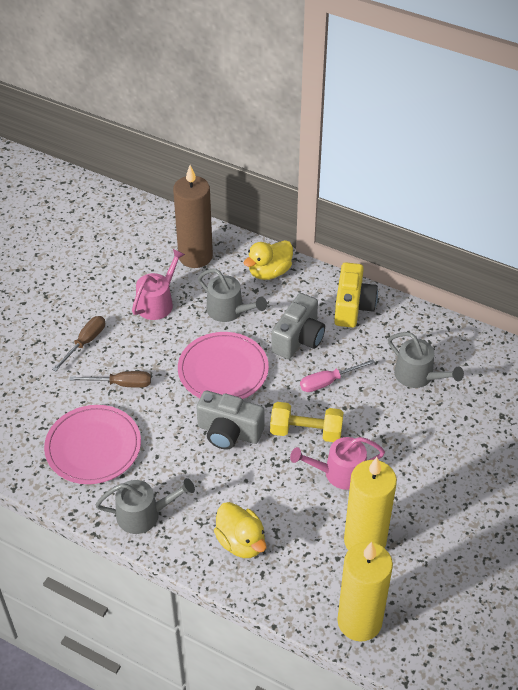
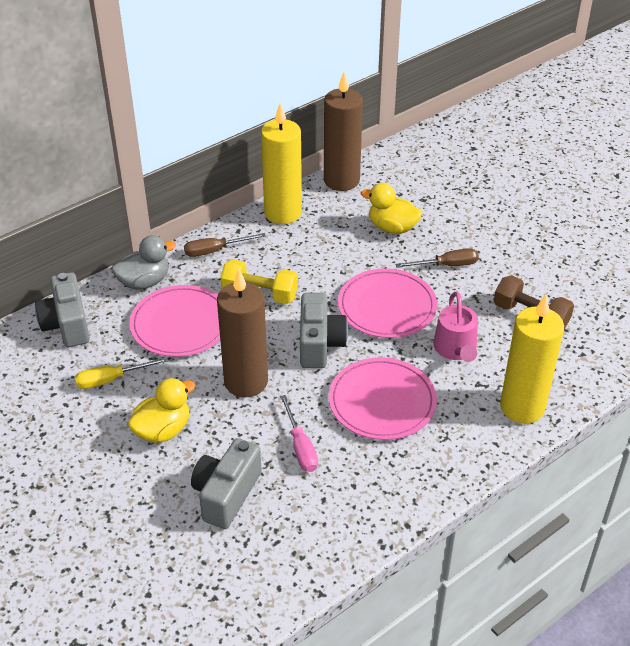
brown candle: [173,165,213,268] = 1 -> [217,268,268,398] [324,72,363,191] = 2
brown dumbbell: none = 0 -> [494,275,574,329] = 1
grey camera: [196,391,264,450] [271,293,325,359] = 2 -> [35,272,90,347] [191,438,262,529] [300,293,348,368] = 3
grey duck: none = 0 -> [112,235,176,290] = 1
grey watering can: [96,478,195,534] [198,269,267,322] [388,332,464,388] = 3 -> none = 0
pink plate: [44,405,141,484] [178,332,269,399] = 2 -> [129,285,220,357] [329,357,437,440] [338,268,437,338] = 3
pink watering can: [132,249,185,320] [290,437,385,490] = 2 -> [433,292,478,362] = 1
yellow camera: [334,262,378,328] = 1 -> none = 0
yellow screwdriver: none = 0 -> [75,357,168,389] = 1

